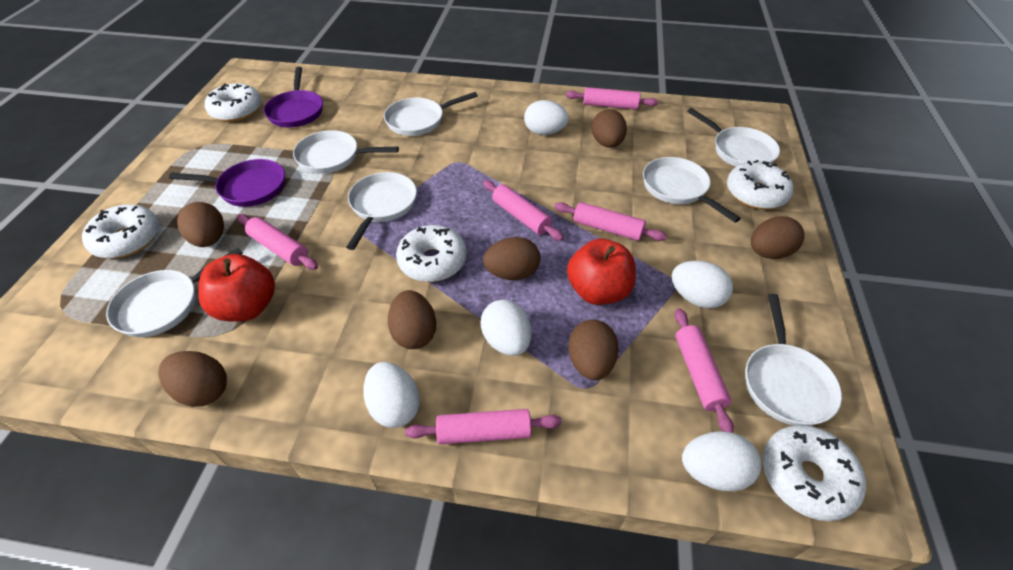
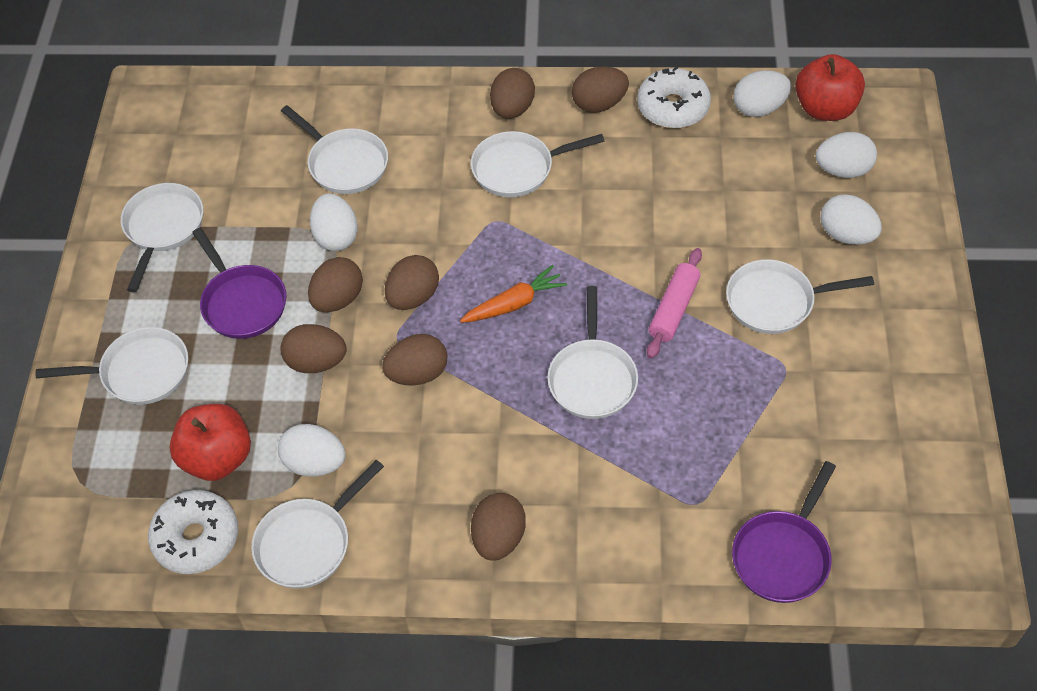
orange carrot: none = 0 -> [460,265,567,323] = 1
pink rolling pin: [237,214,318,270] [405,409,562,444] [483,180,564,241] [554,202,667,241] [566,87,658,110] [675,308,734,433] = 6 -> [647,248,702,359] = 1
white donut: [82,204,159,258] [205,83,262,122] [396,225,467,282] [727,160,793,209] [763,425,866,521] = 5 -> [148,490,238,574] [637,66,711,129] = 2

